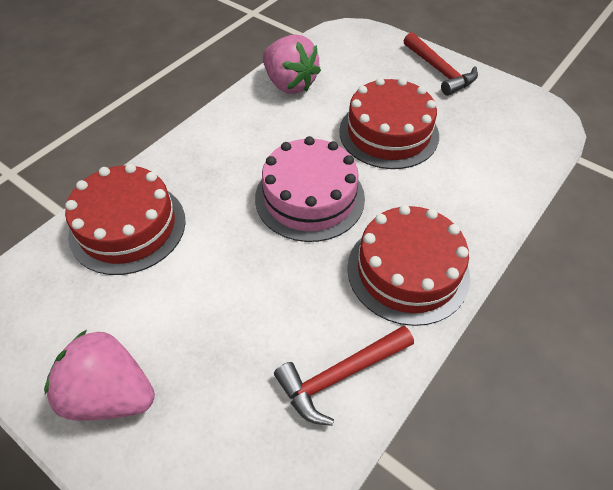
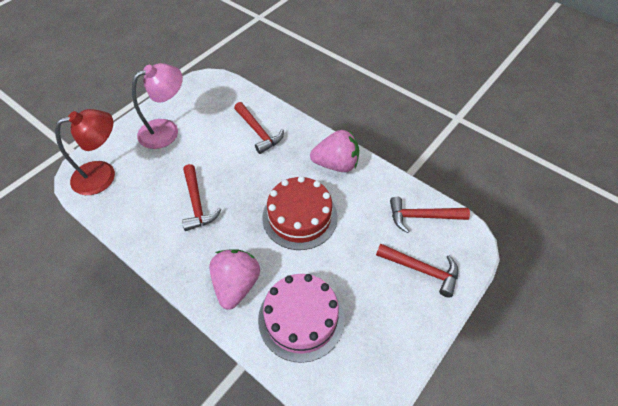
pink lamp: none = 0 -> [132,63,183,149] = 1
red cake: [65,164,186,275] [339,77,439,169] [347,205,470,326] = 3 -> [262,176,338,250] = 1
red hammer: [274,325,414,426] [404,32,478,96] = 2 -> [182,164,222,231] [234,102,284,154] [376,244,458,298] [390,196,470,233] = 4
red lamp: none = 0 -> [55,109,115,195] = 1

